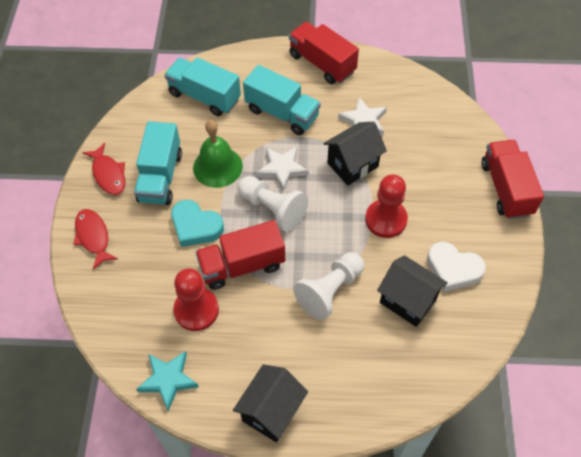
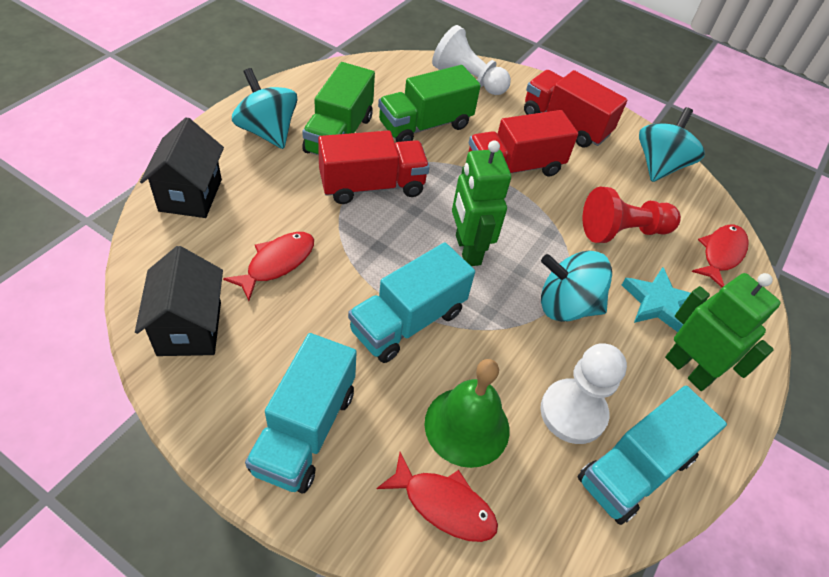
black house: [233,364,308,442] [323,122,387,185] [377,255,448,327] = 3 -> [135,246,223,356] [140,117,224,218] = 2
green robot: none = 0 -> [452,140,511,266] [665,273,780,391] = 2
green truck: none = 0 -> [302,62,375,155] [378,65,481,142] = 2
red fish: [73,209,118,270] [83,143,125,195] = 2 -> [223,232,314,301] [376,452,498,542] [692,224,749,287] = 3
red pawn: [173,268,219,331] [365,174,408,238] = 2 -> [583,187,681,243] = 1
turquoise heart: [171,200,224,247] = 1 -> none = 0
turquoise spinning top: none = 0 -> [232,68,297,149] [541,251,612,322] [639,107,705,182] = 3
white heart: [427,242,486,292] = 1 -> none = 0
white star: [256,147,309,192] [338,97,387,136] = 2 -> none = 0

